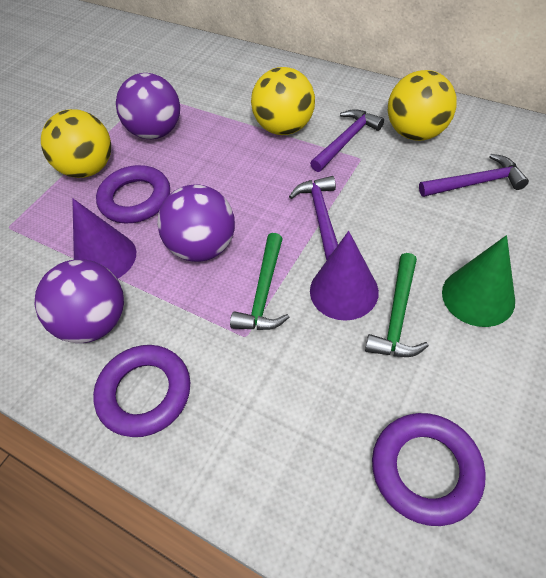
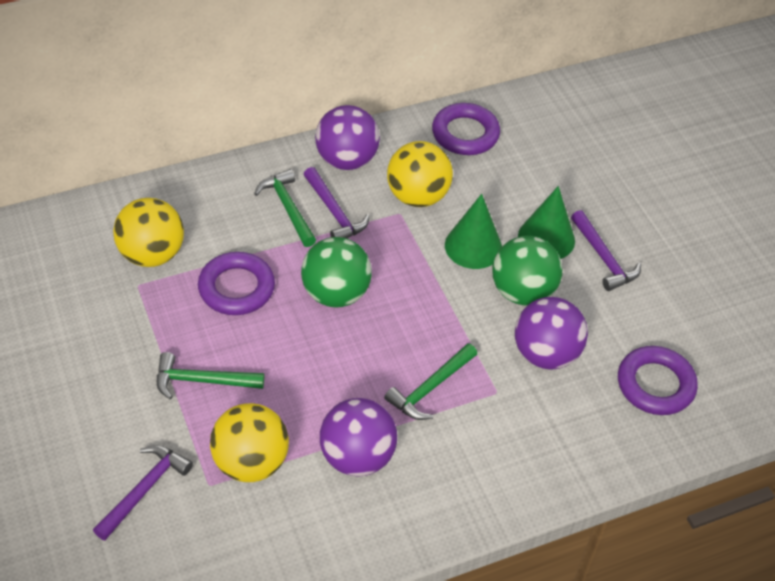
green ball: none = 0 -> [301,237,372,308] [492,236,562,306] = 2
green cone: [442,235,515,327] = 1 -> [445,194,502,269] [518,186,575,259] = 2
green hammer: [230,233,290,330] [365,253,429,357] = 2 -> [157,352,264,399] [254,169,316,247] [384,343,477,420] = 3
purple cone: [72,198,136,279] [310,231,379,321] = 2 -> none = 0

